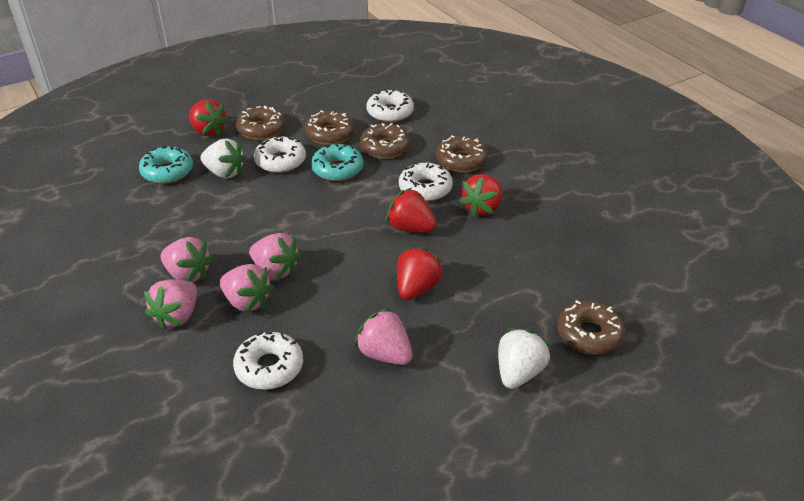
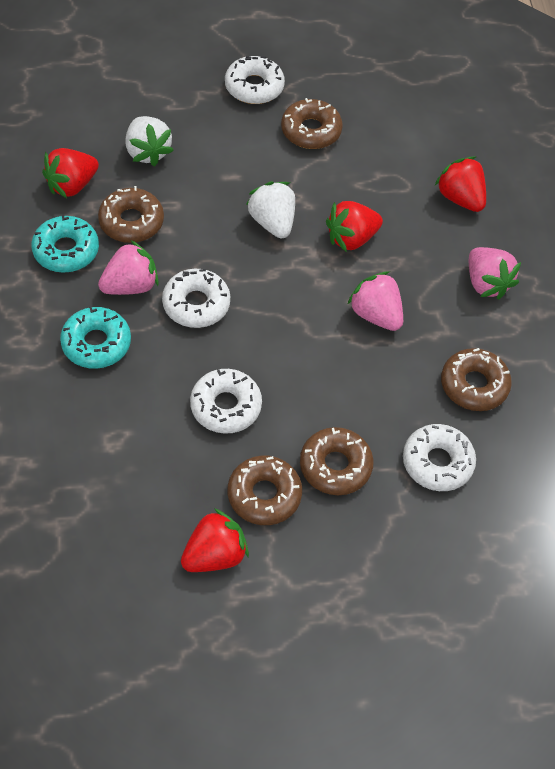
pink strawberry: [144,279,197,330] [160,237,214,282] [220,264,274,313] [249,233,302,279] [354,308,412,365] = 5 -> [98,240,159,295] [348,271,403,331] [469,247,521,300] = 3

